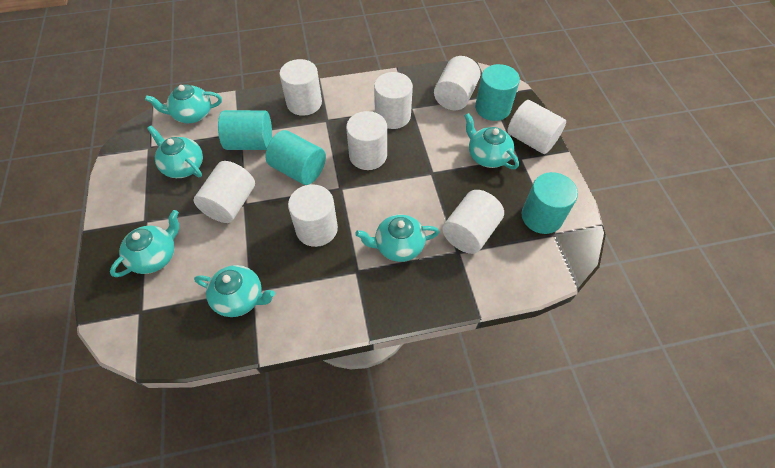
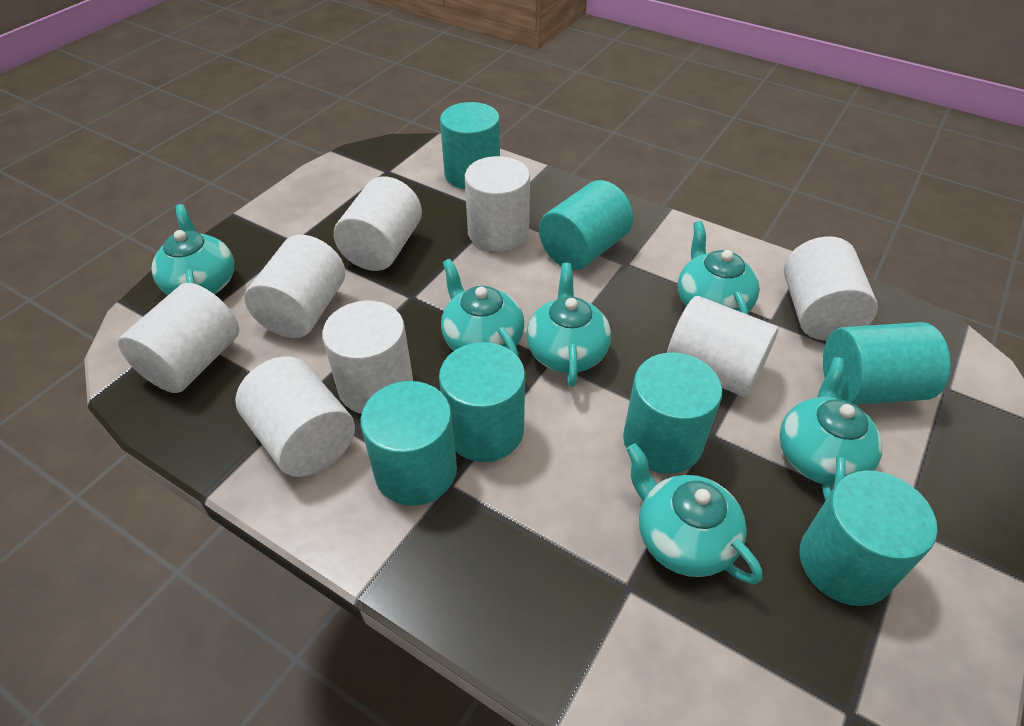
turquoise cylinder: [218,110,272,150] [265,130,326,185] [475,64,520,121] [522,172,578,234] = 4 -> [360,381,457,506] [439,342,525,462] [440,102,500,189] [539,180,633,271] [623,353,722,473] [799,470,937,606] [823,322,951,405] = 7

